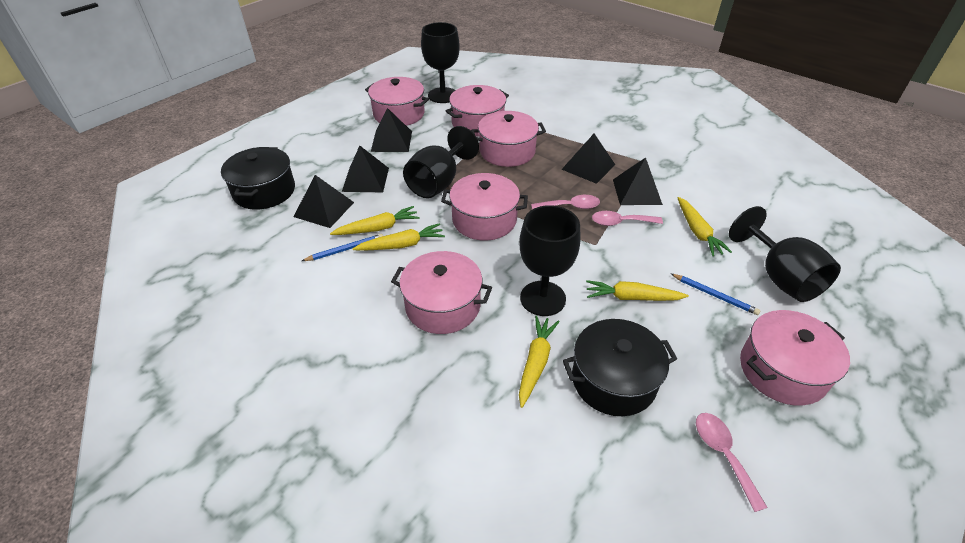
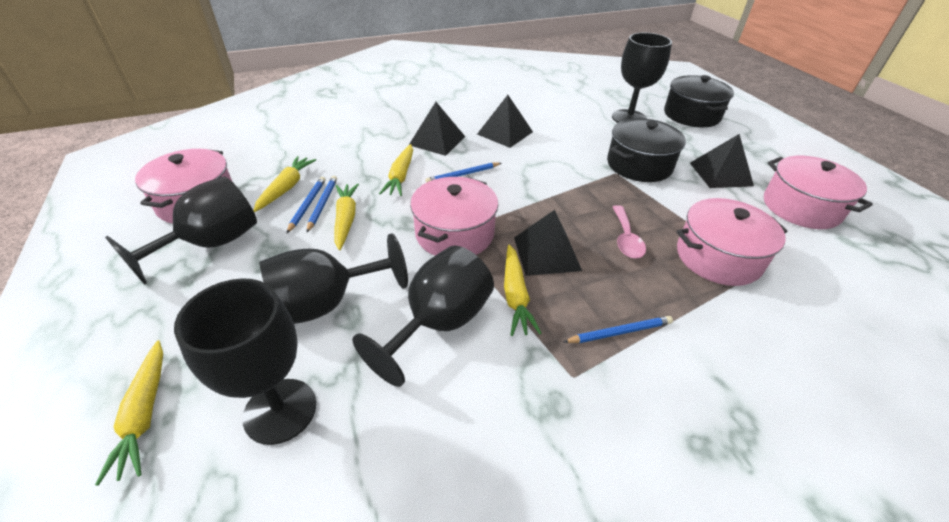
black goblet: [403,126,479,198] [421,22,460,103] [519,205,581,316] [729,206,841,302] = 4 -> [105,176,257,285] [174,278,316,445] [259,233,408,324] [352,246,494,387] [612,33,672,123] = 5
black pyramid: [293,175,354,228] [342,146,389,192] [371,108,412,152] [561,133,615,184] [613,157,663,205] = 5 -> [409,102,465,156] [477,95,533,148] [514,210,582,276] [690,134,754,188] = 4
blue pencil: [302,234,383,261] [671,274,760,315] = 2 -> [287,177,325,233] [307,176,337,232] [426,163,501,183] [564,316,673,343] = 4
pink pot: [365,77,429,126] [391,251,492,334] [441,173,528,241] [446,85,509,136] [471,111,546,167] [740,310,850,406] = 6 -> [135,149,232,224] [410,177,498,256] [676,198,788,286] [764,156,873,229] = 4
pink spoon: [531,195,600,209] [592,211,663,226] [696,413,768,512] = 3 -> [613,205,646,259] = 1

